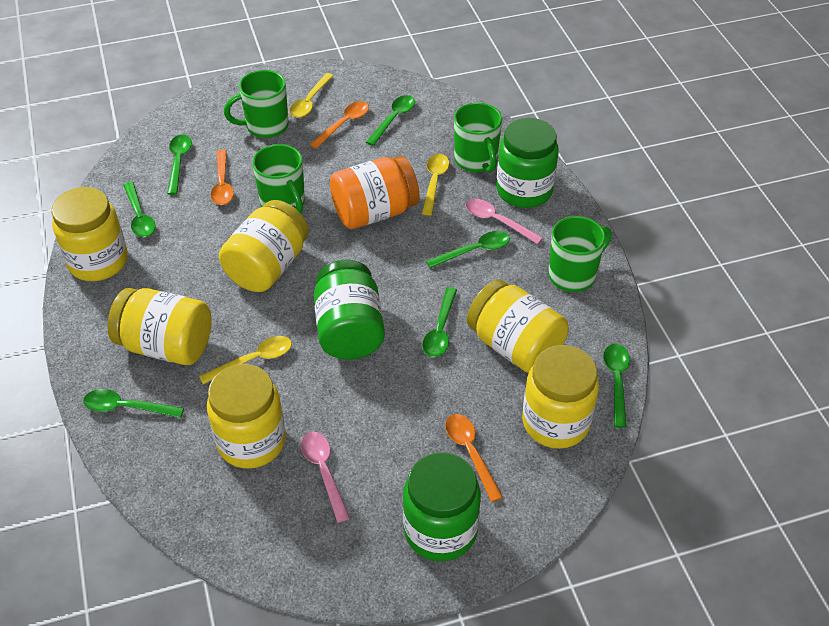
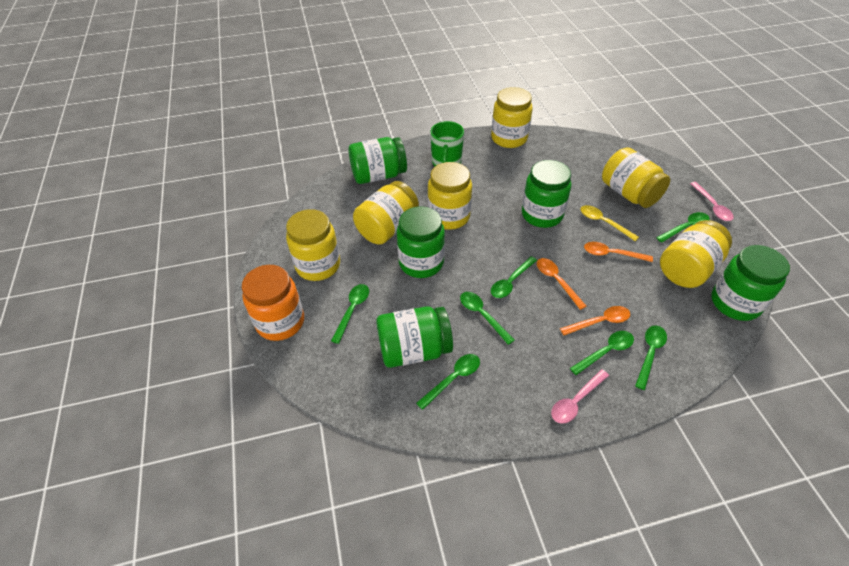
green jar: [314,260,385,360] [403,452,481,562] [496,118,559,208] = 3 -> [349,137,407,184] [376,306,453,368] [397,206,445,278] [522,160,571,228] [712,245,790,321] = 5
green mug: [224,70,289,138] [252,144,305,214] [454,103,502,172] [548,216,611,292] = 4 -> [431,121,464,166] = 1
yellow spoon: [199,336,292,385] [289,73,334,118] [422,154,449,216] = 3 -> [581,205,639,241] = 1

